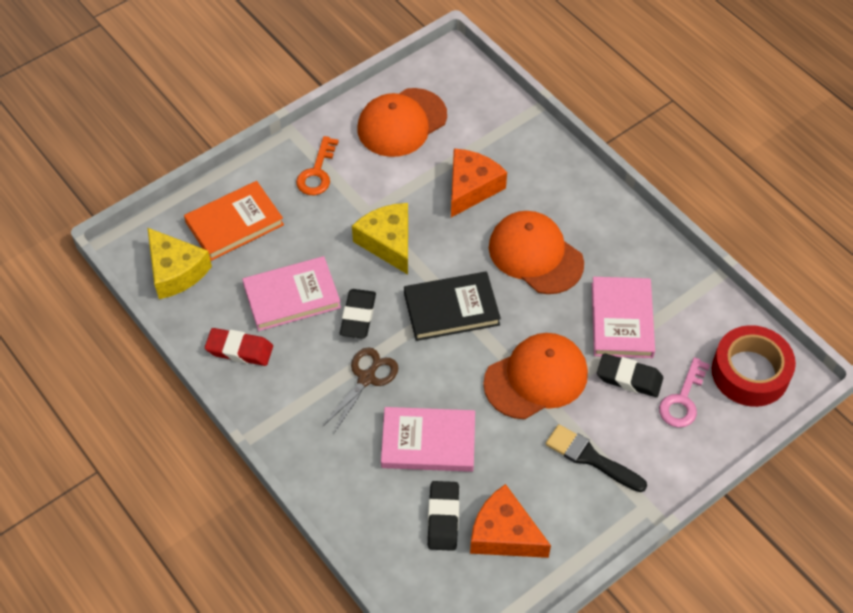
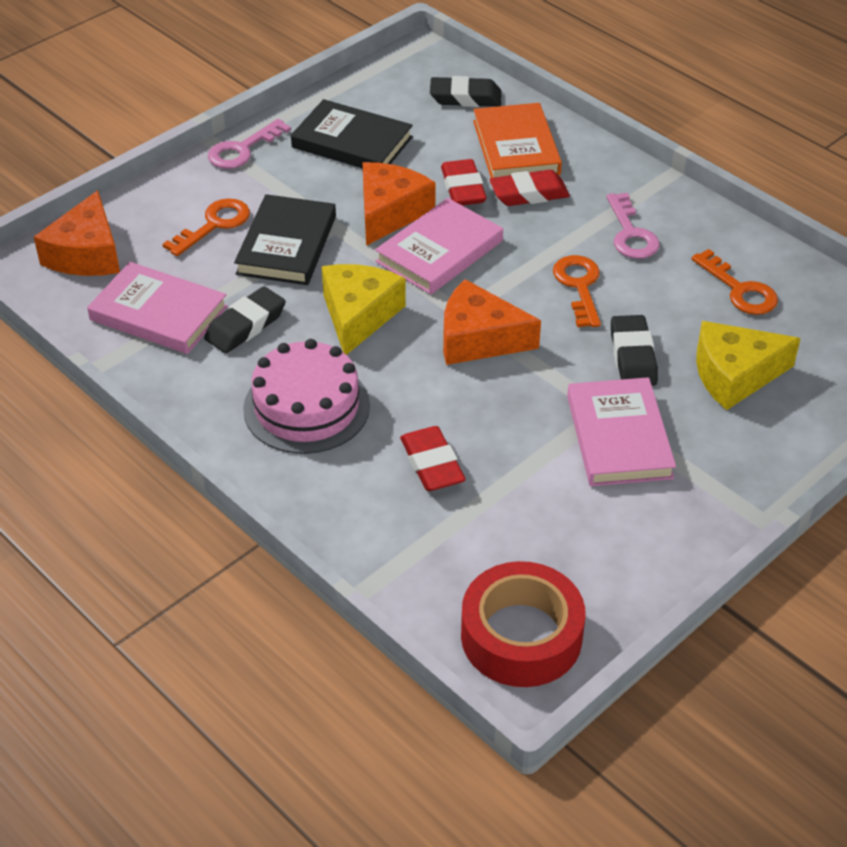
black book: [404,272,501,341] = 1 -> [234,194,336,285] [291,99,413,169] = 2
black brush: [546,424,647,492] = 1 -> none = 0
brown scissors: [322,348,398,433] = 1 -> none = 0
orange cap: [357,88,447,157] [483,333,588,419] [489,211,584,294] = 3 -> none = 0
orange cheese: [451,149,507,217] [470,484,551,558] = 2 -> [34,190,120,276] [363,162,436,246] [443,279,541,365] = 3
orange key: [296,136,339,195] = 1 -> [163,198,250,256] [553,255,601,327] [691,249,778,315] = 3
pink cake: none = 0 -> [243,339,370,454] = 1
pink key: [659,357,710,428] = 1 -> [208,119,291,169] [606,193,660,259] = 2
red eraser: [205,328,273,366] = 1 -> [400,426,466,491] [441,159,487,205] [490,170,570,206] = 3

